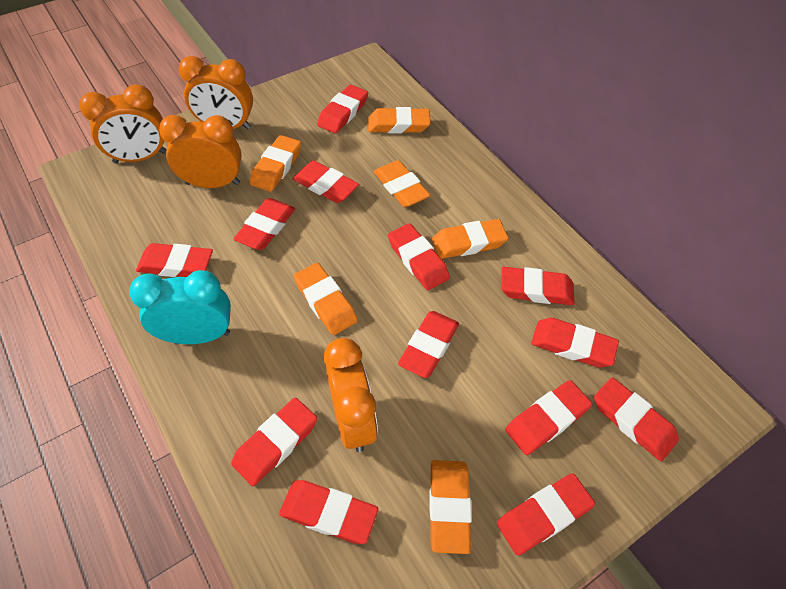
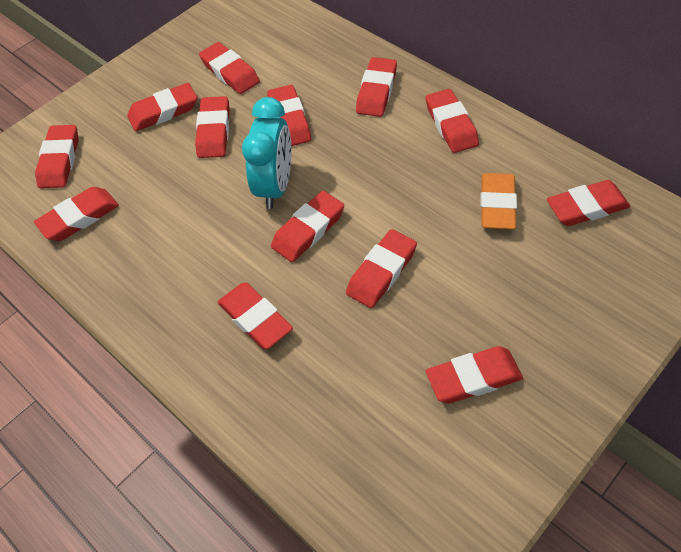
orange clock: [80,84,167,164] [159,115,242,188] [179,56,253,130] [324,338,378,452] = 4 -> none = 0
orange eraser: [250,135,301,192] [294,263,358,335] [368,107,430,133] [374,160,430,207] [429,460,472,554] [432,219,508,259] = 6 -> [480,173,517,230] = 1

